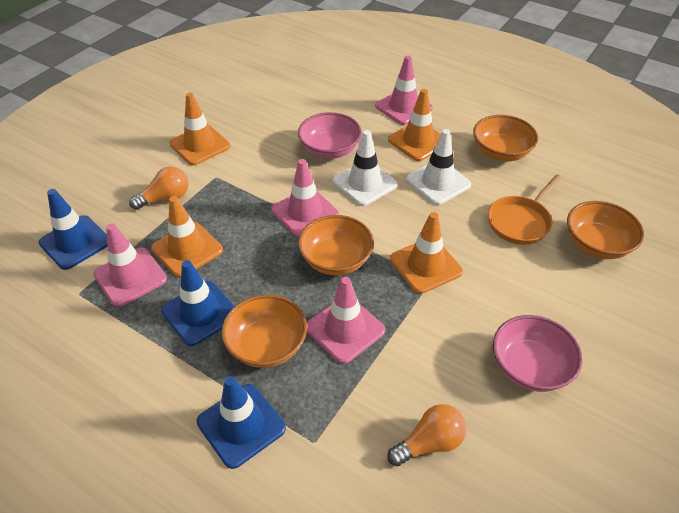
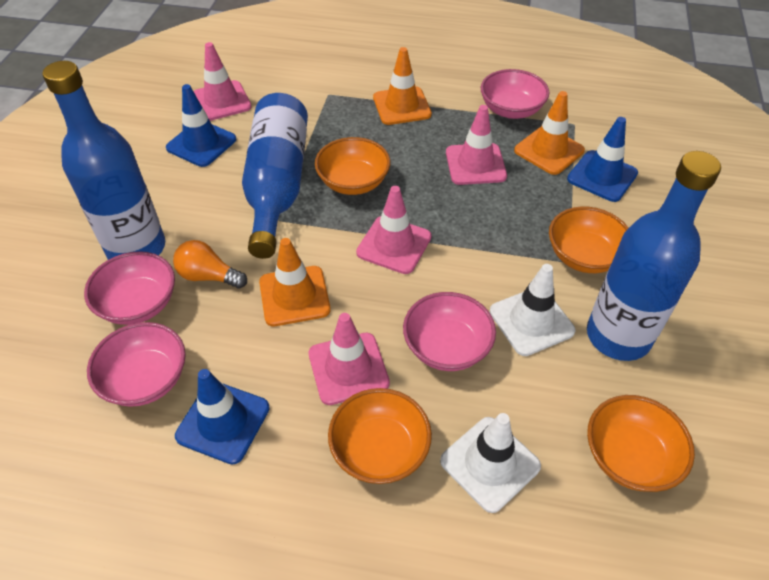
blue bottle: none = 0 -> [42,61,165,260] [242,93,308,259] [587,151,721,361] = 3
orange light bulb: [129,167,188,210] [387,404,466,466] = 2 -> [173,240,247,289] = 1
orange pan: [488,175,563,245] = 1 -> none = 0
orange traffic cone: [151,196,223,277] [170,93,230,165] [388,89,441,161] [390,212,463,294] = 4 -> [259,238,331,326] [373,47,432,125] [514,91,585,175] = 3
pink bowl: [298,112,362,159] [493,315,582,392] = 2 -> [84,251,175,325] [87,322,186,407] [403,292,496,371] [481,69,549,119] = 4

